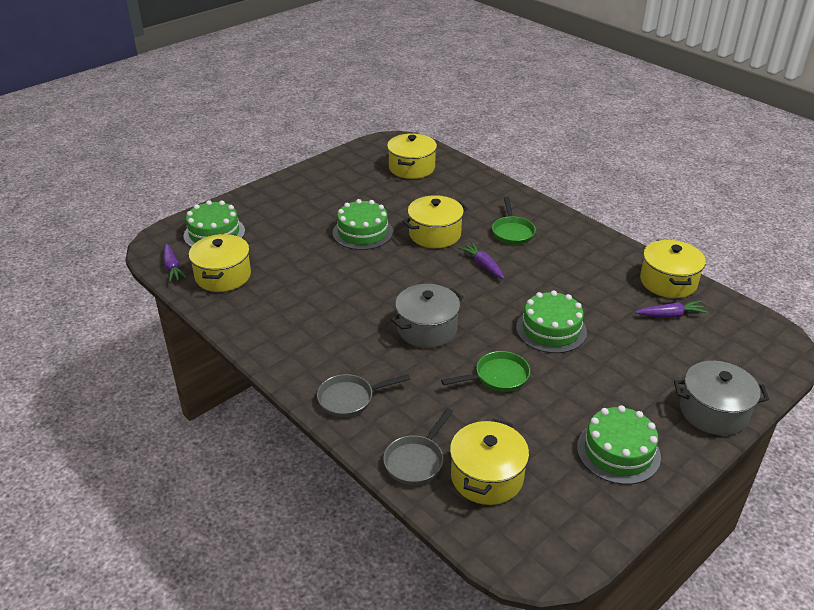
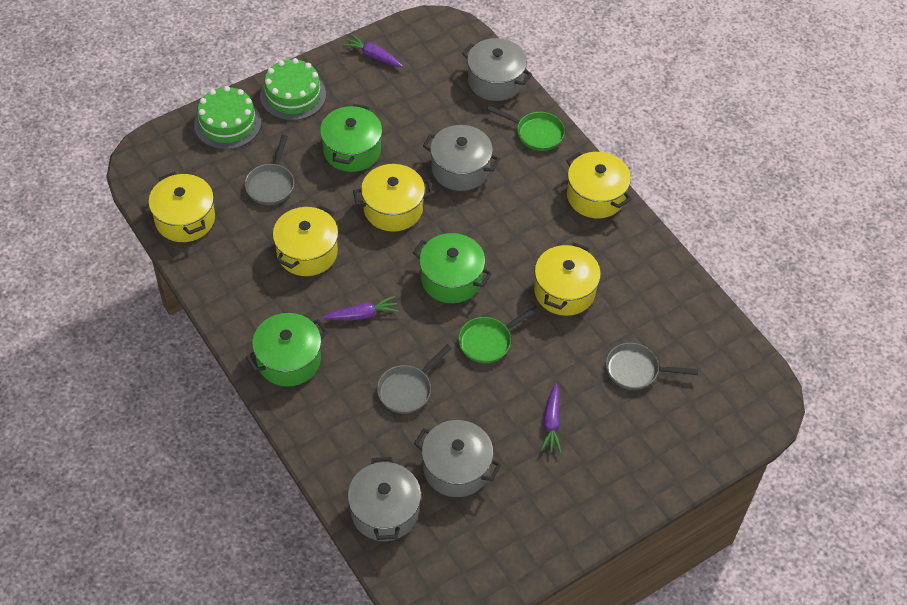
green cake: [184,200,245,247] [333,199,393,250] [516,290,587,353] [577,405,661,485] = 4 -> [194,86,261,150] [260,58,326,121] = 2
green pot: none = 0 -> [246,313,328,386] [320,104,382,172] [413,233,492,303] = 3
grey pan: [317,374,410,417] [383,408,453,485] = 2 -> [245,135,294,205] [377,344,452,414] [606,343,698,390] = 3
grey pot: [391,284,463,348] [674,361,769,435] = 2 -> [348,457,421,541] [414,420,501,497] [423,125,500,191] [462,38,532,101] = 4

